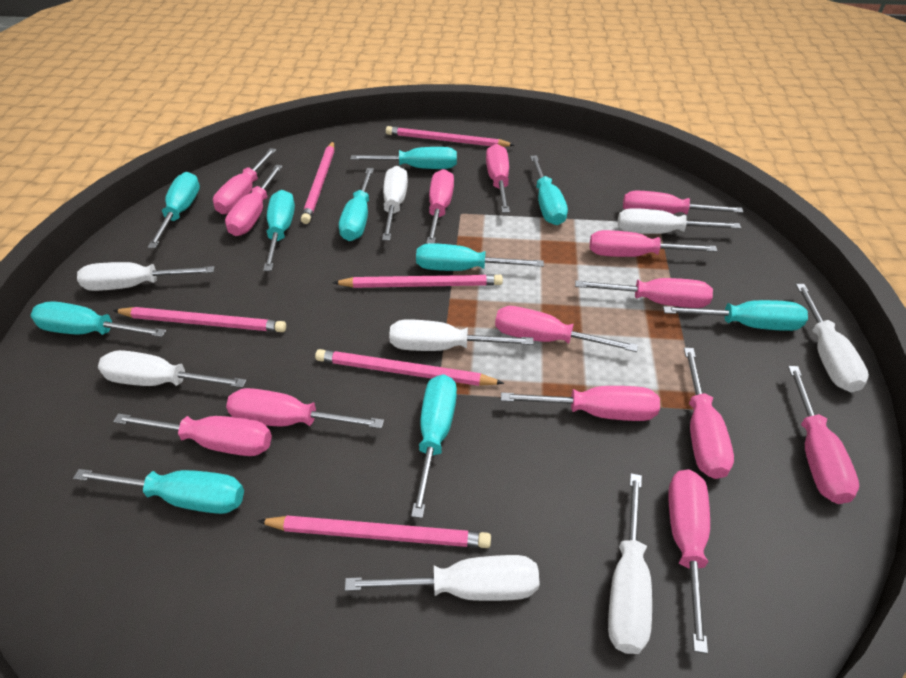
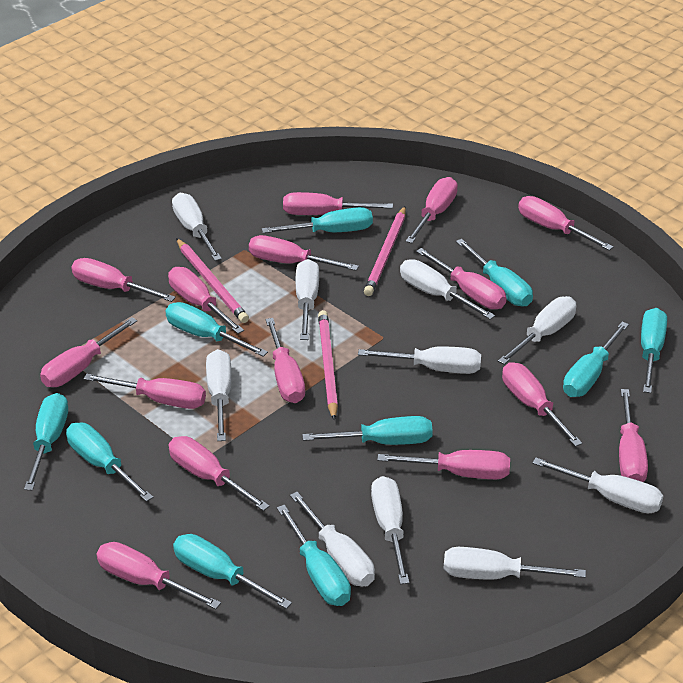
pink pencil: [113,307,286,332] [258,515,491,548] [301,141,334,224] [315,349,504,386] [333,274,503,288] [386,126,514,147] = 6 -> [176,238,249,323] [318,310,338,421] [364,206,406,296] = 3
pink screwdriver: [113,414,272,456] [213,148,276,214] [225,165,283,236] [226,388,384,429] [426,169,454,244] [486,144,510,213] [495,306,638,352] [501,386,660,421] [575,278,713,308] [590,230,717,257] [623,191,743,214] [668,470,710,654] [684,348,734,479] [788,366,859,504] = 14 -> [40,317,137,387] [71,258,176,302] [84,374,206,409] [97,542,221,609] [168,267,244,334] [169,436,270,511] [249,235,359,271] [265,318,305,403] [283,192,393,215] [377,450,510,479] [406,177,458,243] [416,248,507,309] [502,362,582,447] [518,196,613,250] [619,389,648,482] = 15
white screwdriver: [77,262,215,291] [98,350,247,388] [345,555,539,601] [382,166,408,241] [389,320,533,351] [608,473,652,654] [618,208,741,234] [796,284,869,392] = 8 -> [172,193,222,261] [206,349,232,441] [290,492,375,587] [296,259,319,340] [358,346,481,374] [371,476,409,584] [400,260,495,320] [444,547,586,580] [498,296,576,365] [532,457,663,514] = 10

